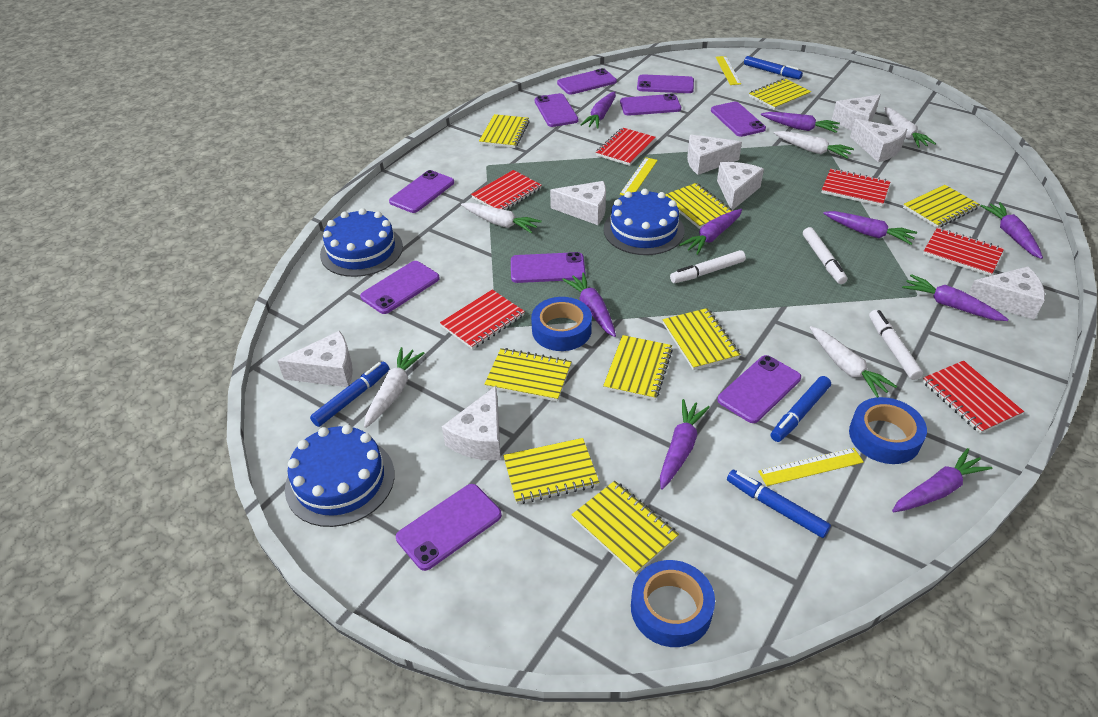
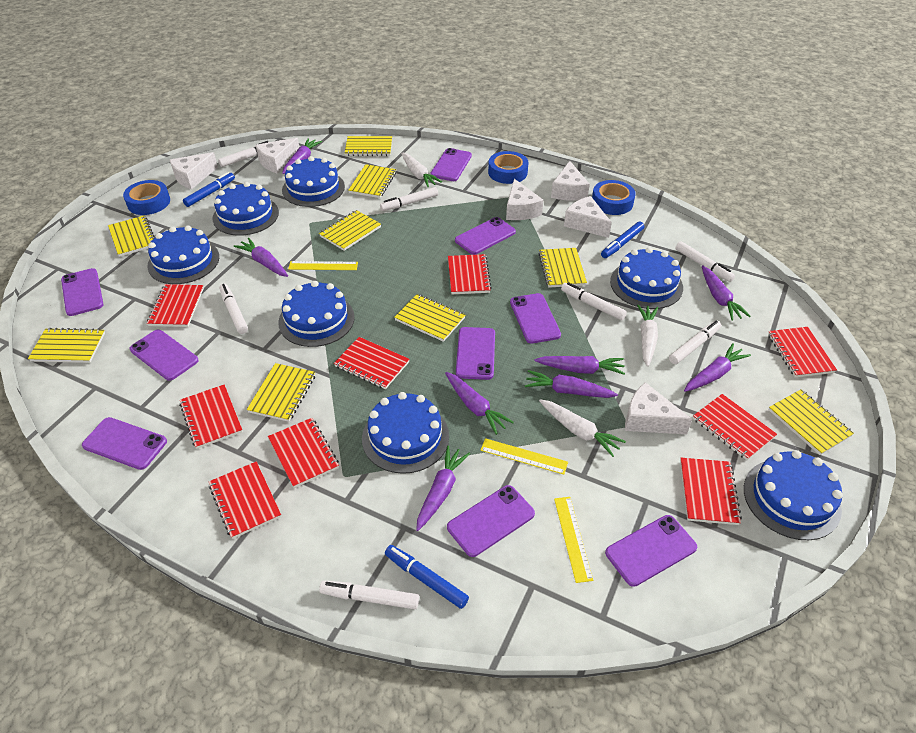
blue cake: [285,425,395,527] [320,208,403,277] [603,189,684,255] = 3 -> [147,225,219,284] [213,182,279,236] [278,281,355,347] [282,156,345,207] [362,392,449,474] [610,247,683,309] [744,450,843,540] = 7
blue marker: [310,362,389,427] [727,470,831,538] [744,56,803,79] [771,376,831,442] = 4 -> [183,172,235,207] [385,545,469,609] [601,221,644,258] = 3
purple carrot: [562,272,616,337] [580,91,616,129] [660,399,710,489] [679,209,742,255] [761,112,840,133] [823,211,917,245] [892,448,993,512] [902,274,1008,321] [980,202,1043,259] = 9 -> [234,238,288,277] [282,138,322,174] [416,446,470,531] [445,372,514,435] [525,370,618,398] [534,356,625,375] [684,343,751,392] [702,265,750,321] = 8
purple phone: [360,261,440,314] [389,170,454,213] [396,484,502,571] [511,252,586,283] [535,93,578,127] [557,68,617,95] [620,94,681,116] [637,74,694,93] [711,102,766,137] [717,355,801,423] = 10 -> [61,268,103,316] [82,417,167,470] [130,330,199,381] [430,148,472,181] [447,485,535,557] [455,217,516,255] [456,327,495,380] [510,293,561,344] [605,515,697,587] = 9
red notebook: [440,290,525,350] [471,170,542,210] [596,127,656,166] [821,168,891,206] [922,361,1024,434] [923,228,1004,276] = 6 -> [147,284,204,327] [179,385,243,449] [209,461,281,539] [268,418,339,488] [334,337,410,389] [448,254,492,294] [680,458,742,525] [693,394,777,460] [768,327,837,378] = 9
white carrot: [364,347,425,428] [461,203,542,233] [774,131,854,159] [810,326,897,397] [884,107,936,148] = 5 -> [401,152,442,187] [539,399,626,457] [637,305,658,367] = 3
white cheese: [277,331,353,387] [442,386,501,460] [550,181,606,225] [687,134,742,175] [717,162,764,210] [832,94,880,131] [850,119,907,162] [969,266,1045,320] = 8 -> [170,152,218,189] [256,138,299,174] [506,179,543,220] [551,161,590,201] [564,196,612,238] [625,382,693,434] = 6
white marker: [670,250,746,283] [803,227,847,284] [869,310,923,380] = 3 -> [218,141,268,167] [219,284,248,334] [319,581,419,609] [380,187,438,211] [561,282,627,320] [669,321,721,364] [675,241,735,282] = 7

